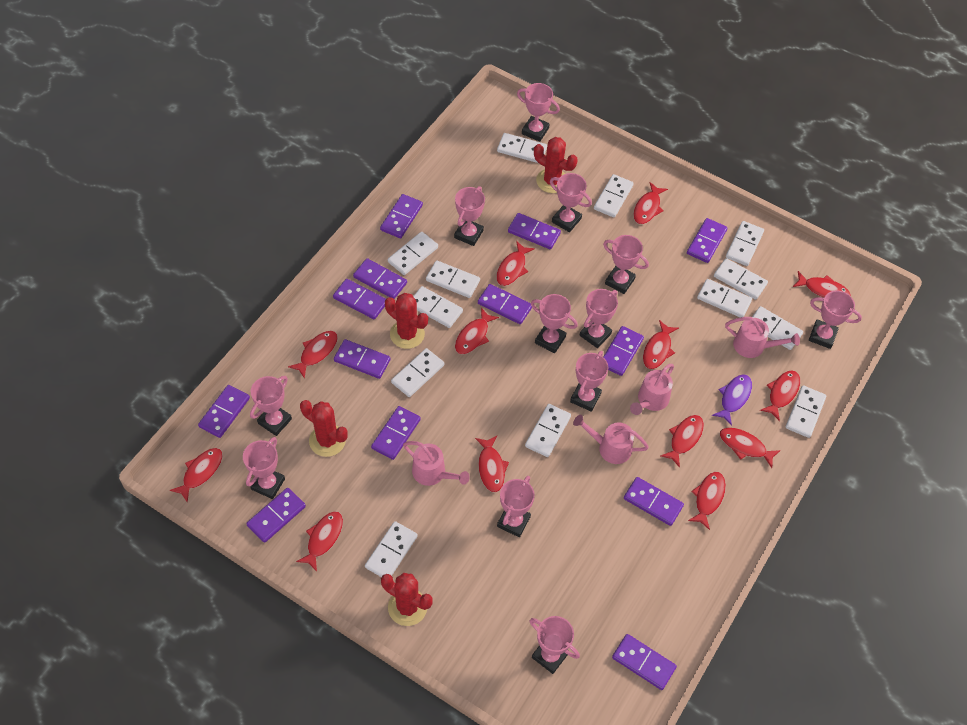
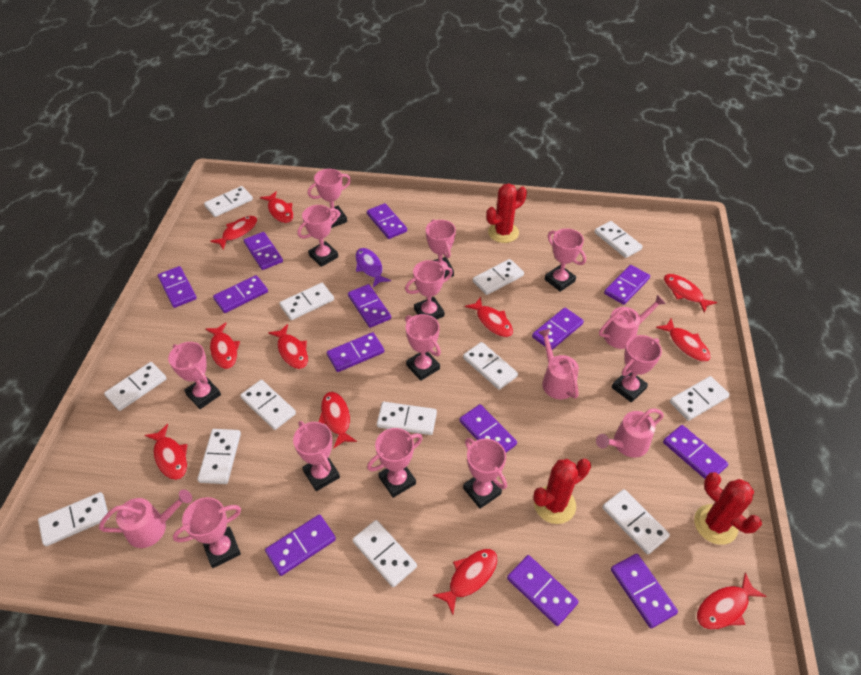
red cactus: [300,400,348,457] [381,573,433,626] [385,293,428,349] [534,137,578,193] = 4 -> [486,183,527,243] [533,459,591,524] [694,472,762,545] = 3
red fish: [170,448,223,502] [288,331,338,379] [296,511,343,572] [455,308,499,354] [475,436,509,492] [497,241,535,286] [633,182,668,224] [643,320,679,369] [660,415,704,468] [688,472,726,530] [720,428,781,468] [760,370,800,421] [793,271,851,298] = 13 -> [145,424,187,480] [205,322,240,369] [210,216,257,249] [260,191,293,223] [268,324,308,369] [319,392,357,449] [433,549,498,615] [465,297,513,337] [656,318,711,362] [664,274,717,313] [697,572,766,630] = 11

